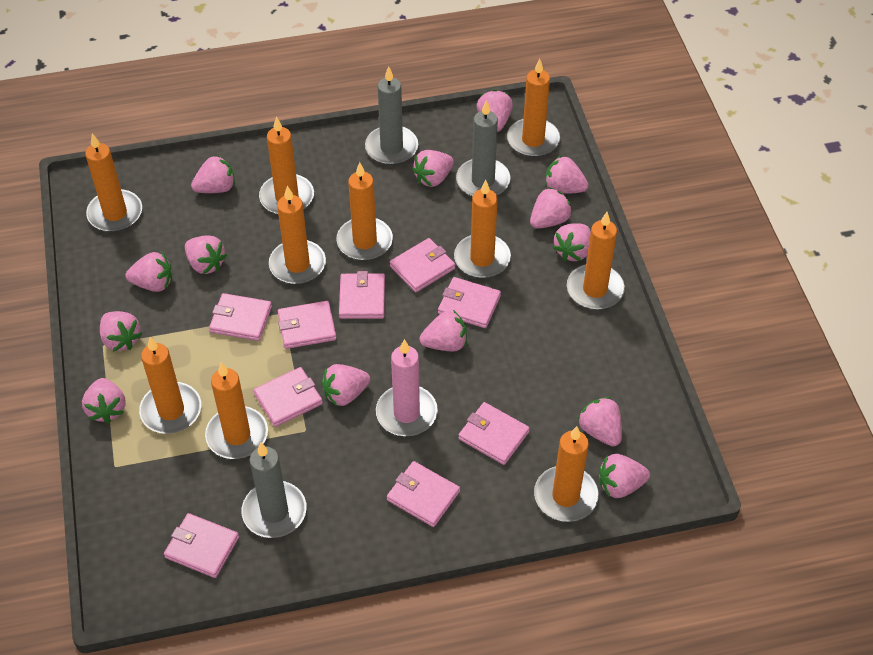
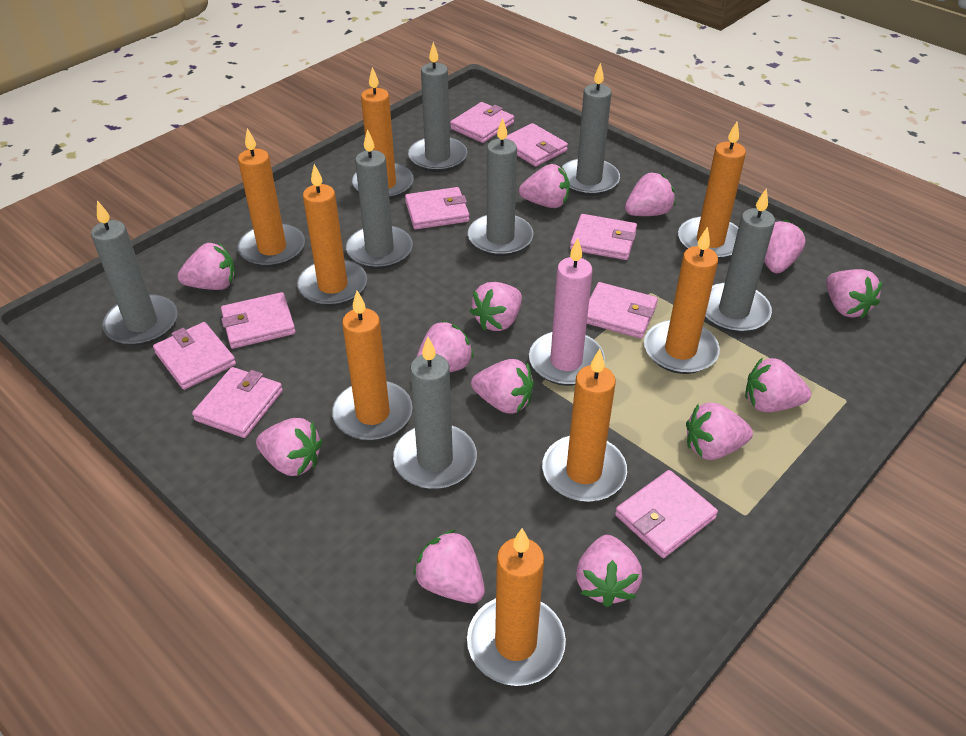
grey candle: [242,443,307,538] [365,66,418,165] [456,100,511,197] = 3 -> [91,200,178,346] [346,129,413,269] [393,337,477,489] [408,42,467,172] [468,118,533,256] [562,63,620,196] [705,188,775,333] = 7
orange candle: [85,133,142,232] [139,337,201,434] [205,363,268,459] [259,117,314,214] [269,186,326,284] [337,162,393,261] [454,180,511,278] [507,59,560,157] [534,426,599,522] [567,212,625,310] = 10 -> [237,128,305,267] [297,164,367,306] [332,291,412,441] [352,67,413,199] [467,528,566,686] [542,349,627,502] [644,226,720,374] [678,122,746,259] = 8
pink strawberry: [82,378,126,424] [100,311,142,351] [126,252,172,292] [185,235,227,274] [191,155,235,193] [322,364,370,406] [412,150,454,187] [419,310,467,351] [477,90,513,132] [530,187,572,229] [545,156,589,194] [553,223,591,261] [577,397,622,447] [599,454,650,498] = 14 -> [178,242,235,290] [256,418,323,476] [413,529,485,603] [417,320,474,372] [470,282,522,331] [471,359,534,414] [519,164,570,208] [576,535,642,607] [625,172,675,216] [686,402,753,460] [745,358,811,412] [764,220,806,273] [826,269,882,319] = 13

